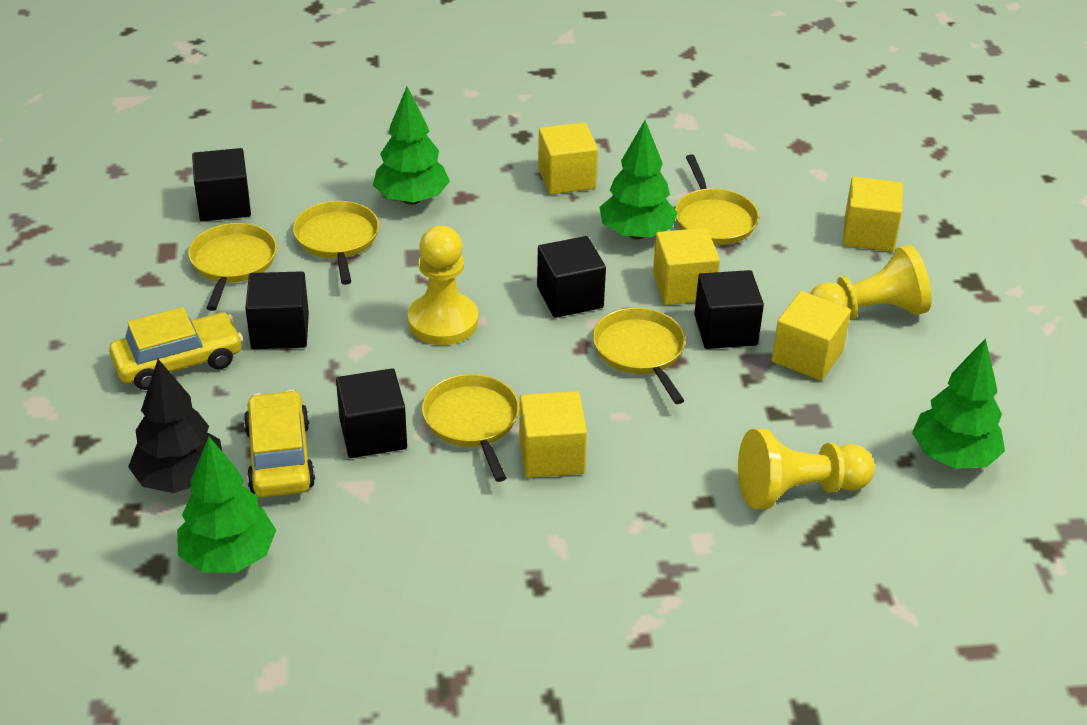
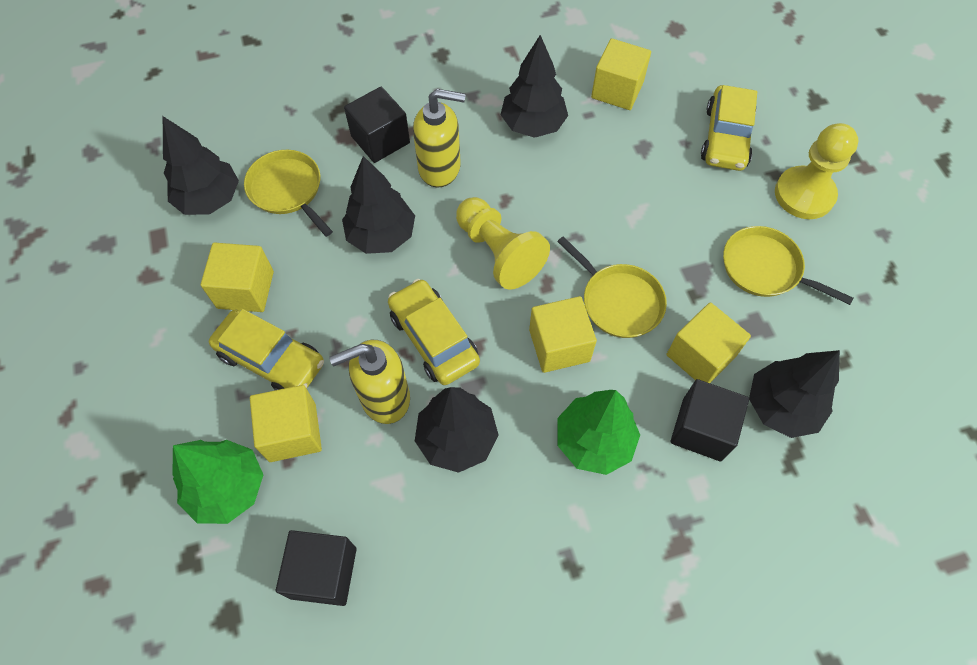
black cube: [192,148,251,222] [245,271,309,349] [336,368,407,458] [537,236,606,318] [694,270,764,349] = 5 -> [276,530,357,606] [344,87,410,163] [671,379,749,461] = 3
black tree: [128,359,222,493] = 1 -> [163,116,239,215] [342,156,415,254] [415,387,498,473] [501,35,568,138] [749,350,840,438] = 5
green tree: [177,436,276,573] [373,87,450,205] [600,120,678,239] [912,338,1005,469] = 4 -> [172,440,263,524] [558,390,640,475] = 2
yellow car: [109,307,243,390] [244,390,315,497] = 2 -> [209,309,324,390] [388,279,480,385] [701,85,757,171] = 3
yellow pan: [188,223,277,311] [293,201,379,285] [422,374,519,482] [593,308,685,404] [675,154,759,245] = 5 -> [244,150,333,237] [557,236,667,338] [723,226,853,305] = 3
yellow pawn: [408,225,478,345] [738,429,875,509] [810,245,932,319] = 3 -> [456,197,550,290] [775,123,859,219] = 2
yellow soap dispenser: none = 0 -> [329,340,410,424] [413,89,466,187] = 2

